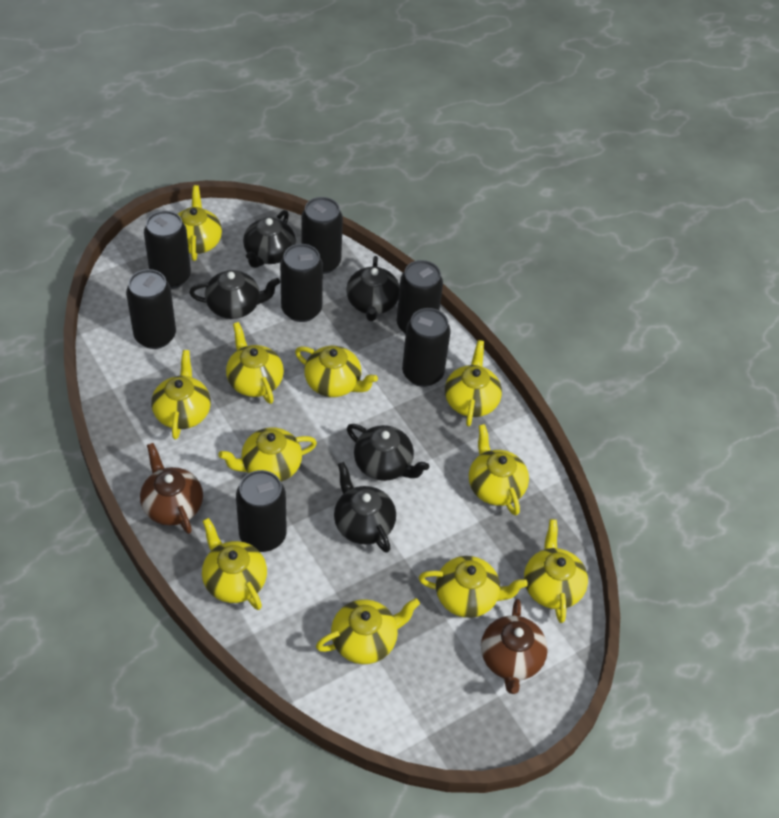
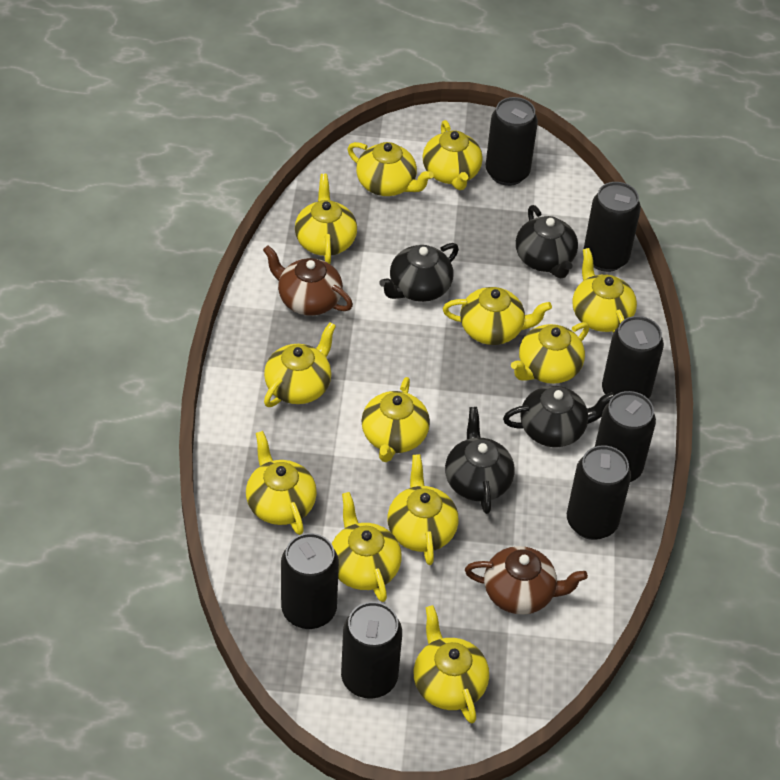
black teapot: [189,270,280,319] [243,210,296,268] [334,462,396,553] [346,256,400,321] [347,424,429,481] = 5 -> [379,243,459,302] [445,407,515,514] [503,386,614,447] [516,205,578,278] = 4
yellow teapot: [151,350,211,440] [178,185,222,261] [202,518,267,610] [218,427,317,482] [226,322,284,404] [295,346,378,397] [316,598,420,664] [419,556,528,618] [445,340,502,426] [469,424,529,516] [524,519,588,623] = 11 -> [246,431,317,535] [264,322,336,407] [295,174,357,264] [332,492,402,602] [348,142,434,196] [361,377,430,462] [388,454,459,565] [413,605,489,724] [422,120,483,190] [443,287,552,345] [511,322,589,384] [572,248,637,333] = 12

